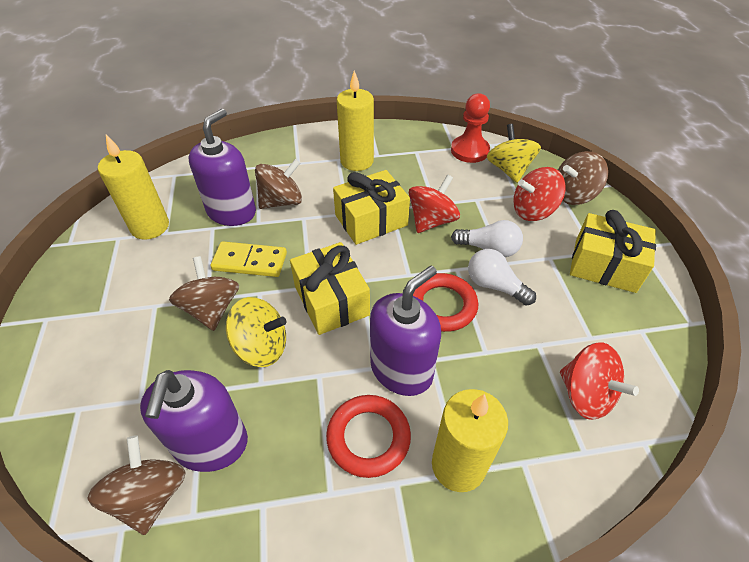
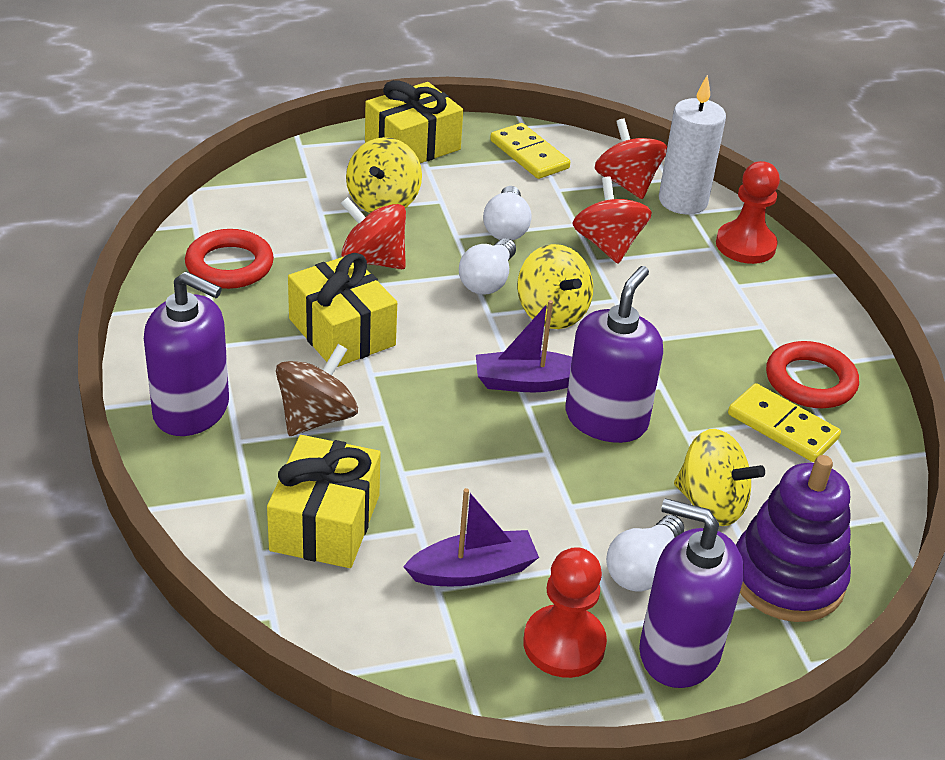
brown spinning top: [87,435,185,535] [169,256,239,331] [255,159,302,209] [558,151,608,205] = 4 -> [276,344,358,436] = 1
purple boat: none = 0 -> [403,488,539,586] [476,300,572,392] = 2
purple stacking toy: none = 0 -> [736,455,851,622] = 1
red pawn: [451,93,490,163] = 1 -> [523,547,607,678] [716,161,780,264] = 2
white candle: none = 0 -> [659,75,726,215] = 1
white light bulb: [451,220,523,257] [468,249,536,306] = 2 -> [459,238,516,295] [483,186,532,240] [606,515,684,592] = 3
yellow candle: [98,134,169,240] [337,71,374,171] [432,389,508,492] = 3 -> none = 0
yellow domino: [210,241,287,277] = 1 -> [490,123,570,179] [728,383,841,462] = 2
yellow spinning top: [226,297,287,367] [487,124,541,183] = 2 -> [346,137,422,213] [517,244,593,329] [674,429,765,526] = 3

